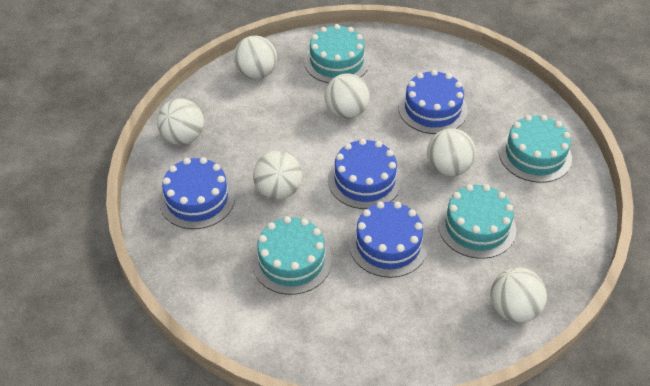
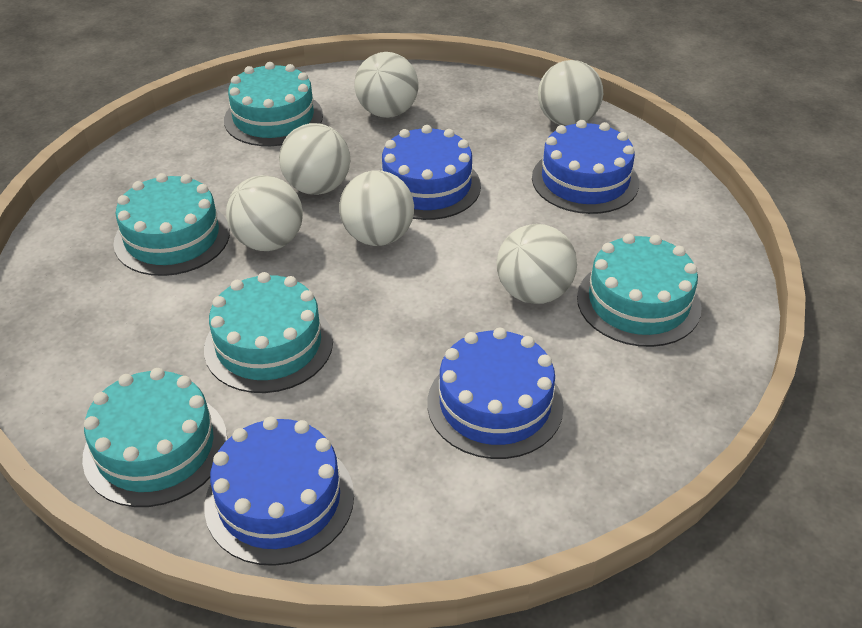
turquoise cake: [252,216,332,295] [304,24,370,83] [438,184,516,259] [499,115,572,183] = 4 -> [82,368,227,507] [113,173,230,276] [204,272,333,393] [224,62,323,146] [577,234,701,347] = 5

